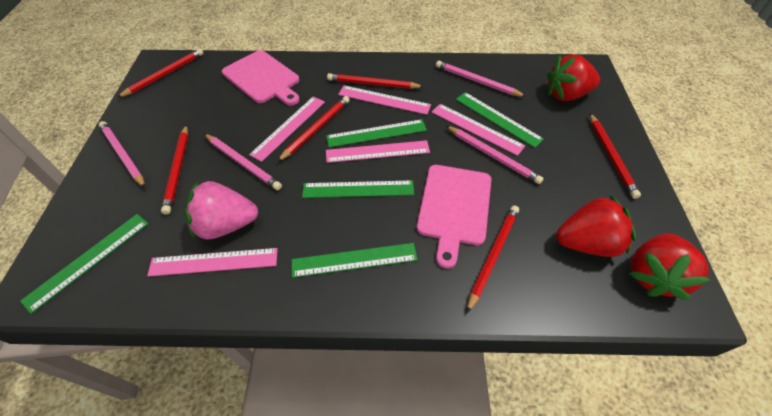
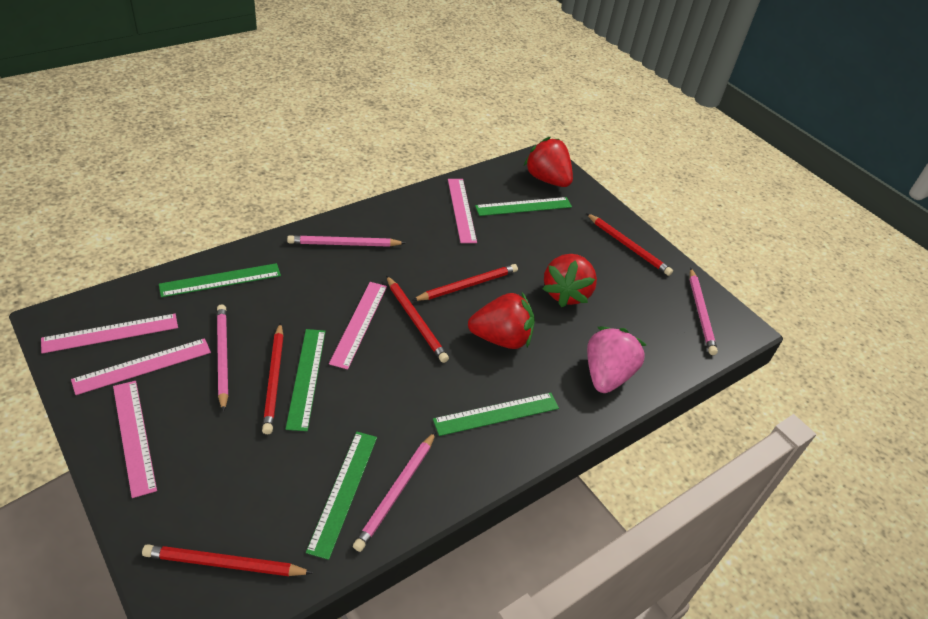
pink cutting board: [222,50,300,106] [417,165,491,269] = 2 -> none = 0
red pencil: [117,49,204,98] [161,125,188,215] [277,96,349,162] [327,73,424,89] [467,205,519,313] [590,113,641,199] = 6 -> [142,544,313,576] [262,323,284,434] [386,275,449,363] [412,264,518,301] [586,213,673,276] = 5

